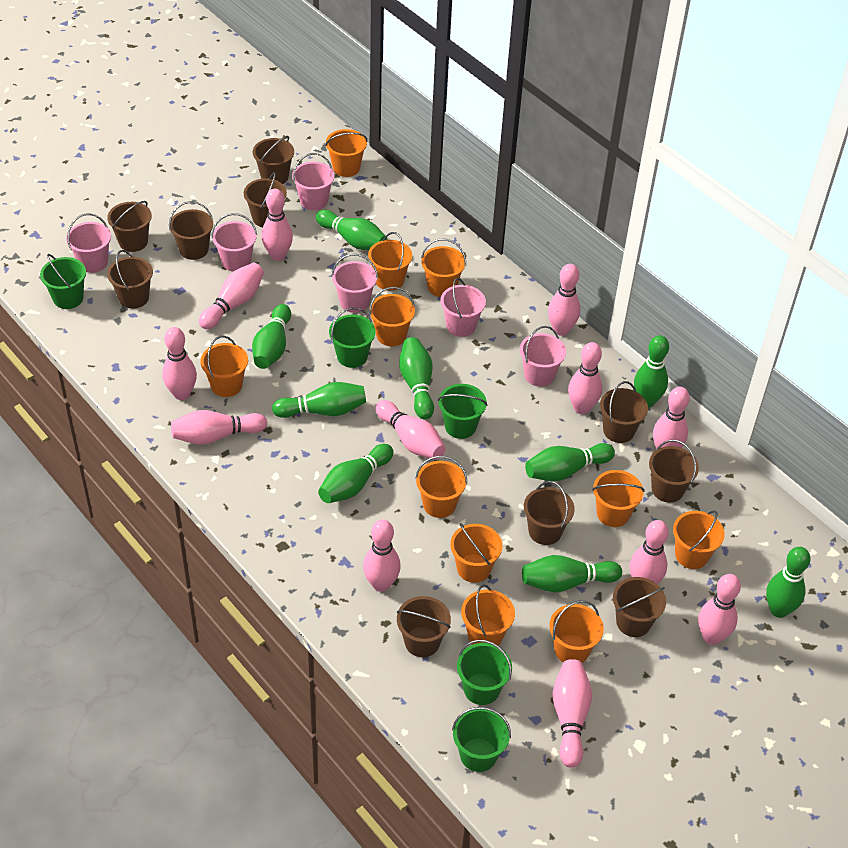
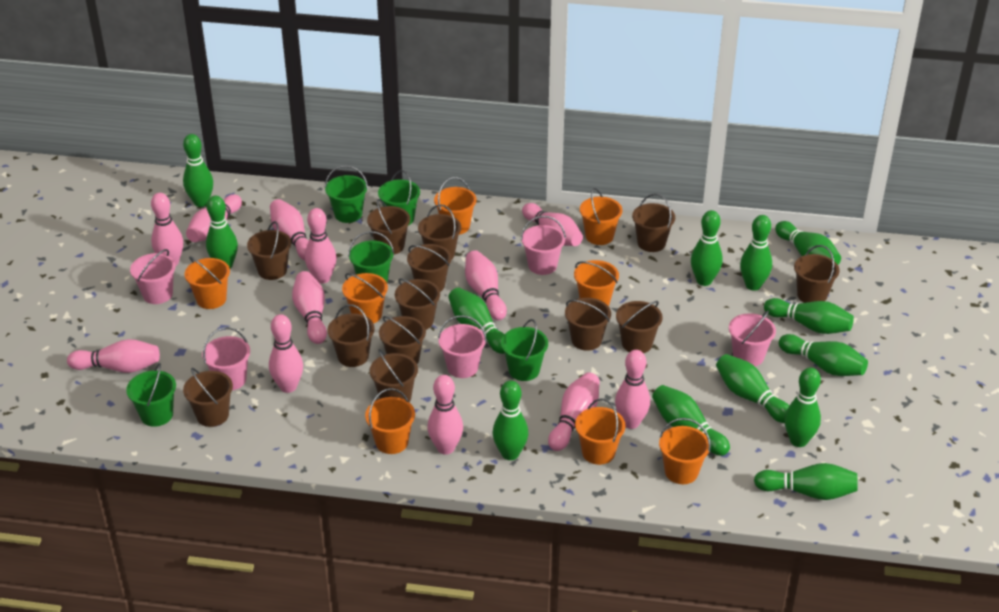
brown bucket: [107,201,152,252] [107,250,153,309] [169,201,213,260] [244,172,287,227] [253,136,294,184] [397,596,451,657] [524,481,575,545] [600,381,648,443] [613,577,666,637] [649,440,699,503] = 10 -> [183,368,233,427] [247,221,291,280] [327,304,375,367] [367,199,410,255] [370,349,418,402] [379,316,426,364] [395,278,440,330] [407,244,452,292] [418,204,461,260] [565,298,611,351] [616,301,663,353] [632,194,675,252] [794,245,840,303] = 13
green bowling pin: [252,304,291,369] [272,382,366,418] [316,210,388,250] [318,444,393,503] [399,337,434,420] [522,555,622,592] [525,443,615,481] [634,335,669,407] [766,547,811,618] = 9 -> [183,134,213,207] [206,195,238,269] [448,288,505,354] [492,380,529,460] [652,385,730,456] [691,210,723,286] [716,354,789,423] [740,215,772,291] [754,463,858,500] [764,298,854,334] [775,221,841,265] [779,334,868,376] [784,368,821,447] = 13
orange bucket: [200,336,248,397] [325,129,367,177] [368,232,412,291] [369,287,415,346] [416,456,467,518] [421,239,466,297] [450,523,502,583] [461,584,515,646] [549,600,604,663] [592,470,645,527] [673,510,725,569] = 11 -> [184,256,230,309] [342,273,388,324] [365,388,415,454] [434,177,477,235] [574,260,619,306] [575,398,626,465] [580,188,622,245] [659,418,711,484] = 8
pink bucket: [66,213,111,273] [212,213,257,272] [292,153,334,210] [331,254,378,313] [440,278,486,337] [520,326,566,387] = 6 -> [130,249,176,304] [202,327,250,390] [438,315,487,378] [521,216,566,275] [729,310,776,366] = 5

